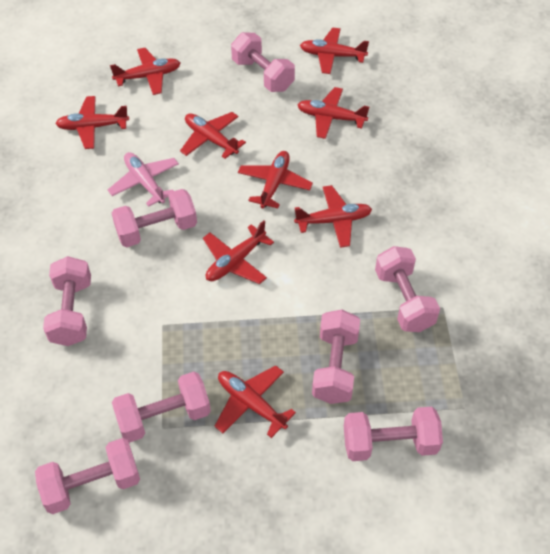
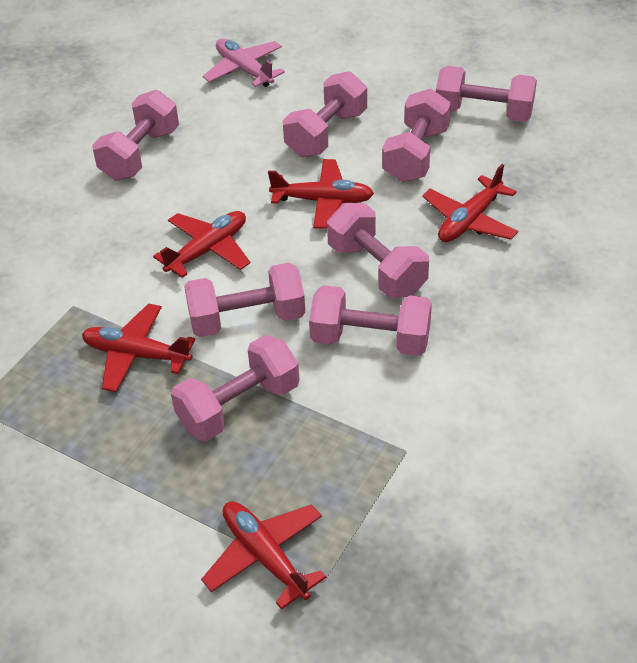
red plane: [55,96,129,149] [110,48,180,95] [180,112,246,159] [203,221,274,284] [215,365,296,438] [238,151,313,209] [294,185,372,248] [298,87,369,139] [300,28,369,74] = 9 -> [82,303,195,392] [153,211,250,278] [201,501,326,610] [268,159,374,229] [422,164,518,242] = 5

